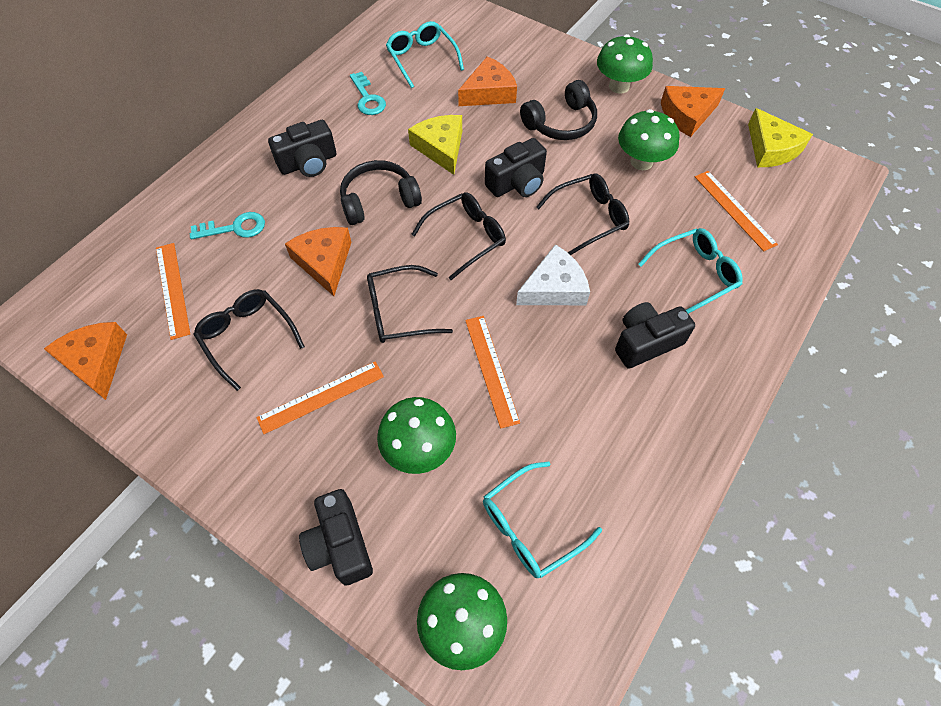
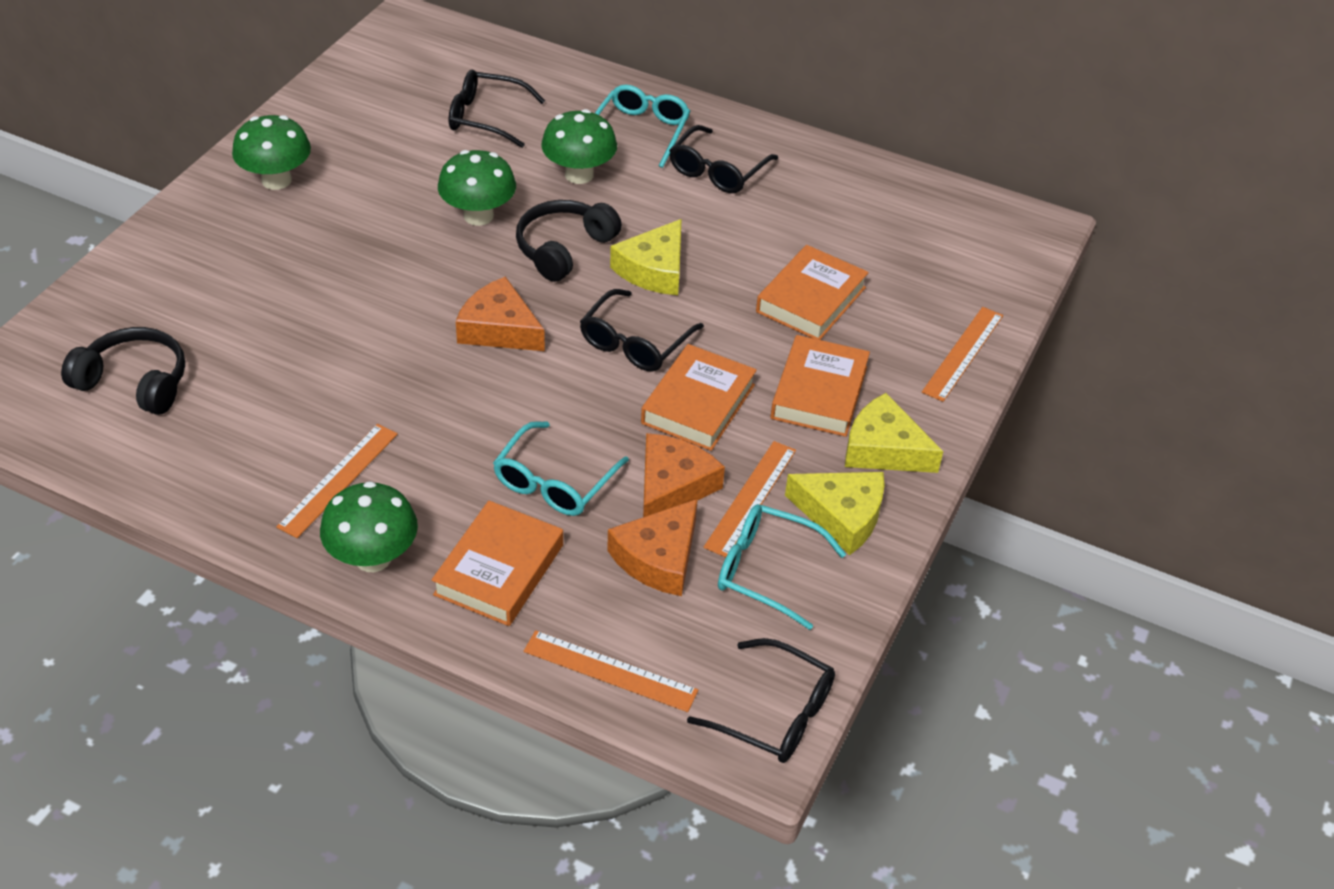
black camera: [268,120,337,177] [299,489,373,586] [485,138,547,197] [615,302,695,369] = 4 -> none = 0
orange book: none = 0 -> [432,501,563,626] [641,344,757,451] [756,245,869,340] [770,335,870,437] = 4
orange cheese: [44,322,127,400] [285,227,351,296] [458,56,517,106] [661,86,725,137] = 4 -> [456,276,545,351] [607,499,698,596] [643,433,725,517] = 3
turquoise key: [190,212,265,239] [350,72,386,115] = 2 -> none = 0
white cheese: [516,244,590,305] = 1 -> none = 0
yellow cheese: [408,115,462,175] [748,108,813,167] = 2 -> [610,219,682,295] [785,472,885,555] [845,393,943,473] = 3

